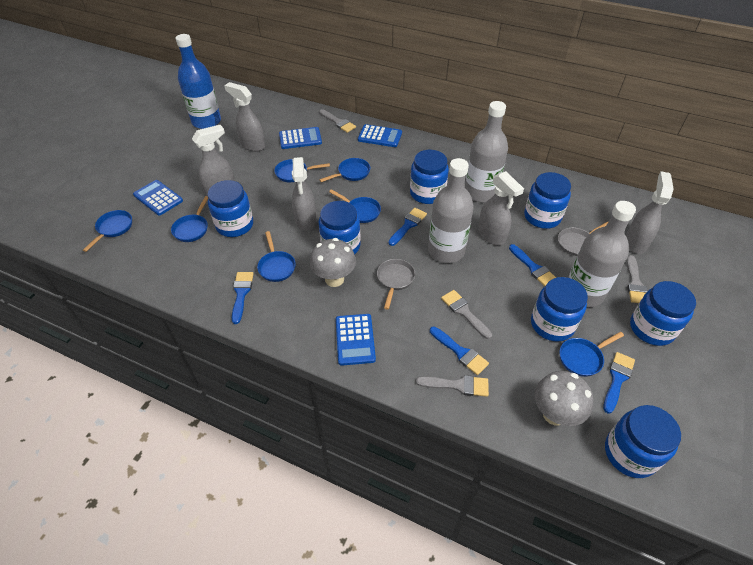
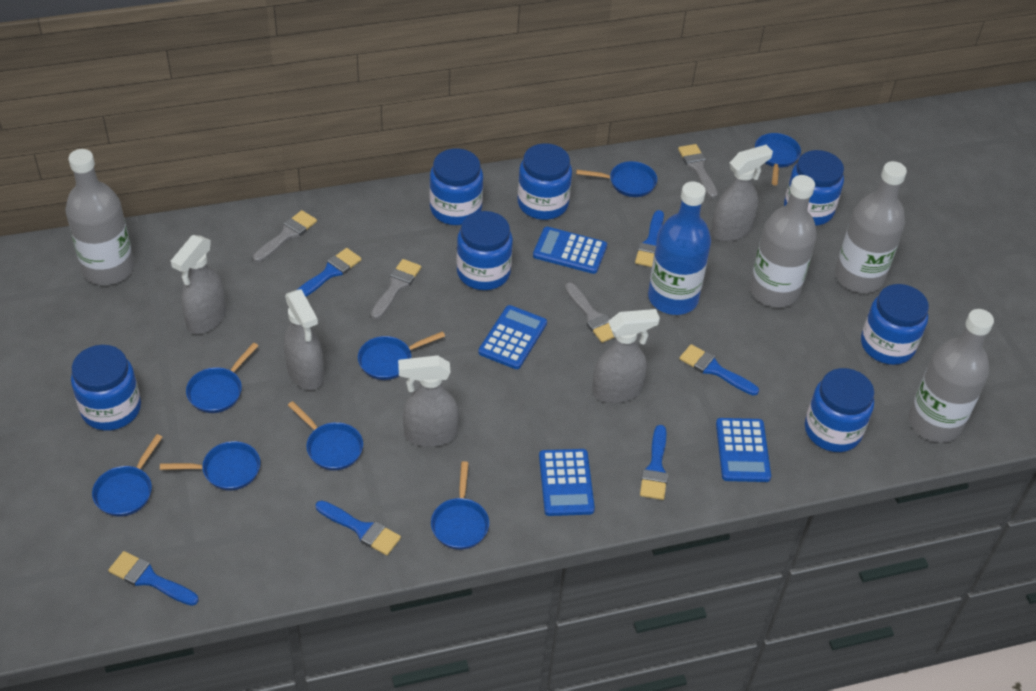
blue brush: [232,272,254,324] [388,208,427,246] [430,326,489,375] [509,244,556,287] [603,352,635,414] = 5 -> [108,551,199,606] [297,248,362,297] [316,500,401,555] [635,210,664,267] [640,425,668,500] [679,344,759,396] = 6
blue pan: [83,210,132,252] [171,196,208,242] [257,231,296,282] [274,159,330,182] [319,158,370,182] [329,189,381,223] [559,332,624,377] = 7 -> [92,434,162,517] [160,441,260,491] [186,342,258,413] [288,401,363,471] [358,331,445,380] [431,461,489,550] [576,161,657,197] [755,133,801,185] = 8
grey bottle: [428,158,474,263] [465,101,508,202] [568,201,636,307] = 3 -> [65,149,134,285] [750,175,817,307] [835,161,907,293] [908,309,994,443] = 4
grey mushroom: [310,238,356,287] [535,371,593,426] = 2 -> none = 0
grey pan: [377,259,415,310] [558,221,609,256] = 2 -> none = 0

